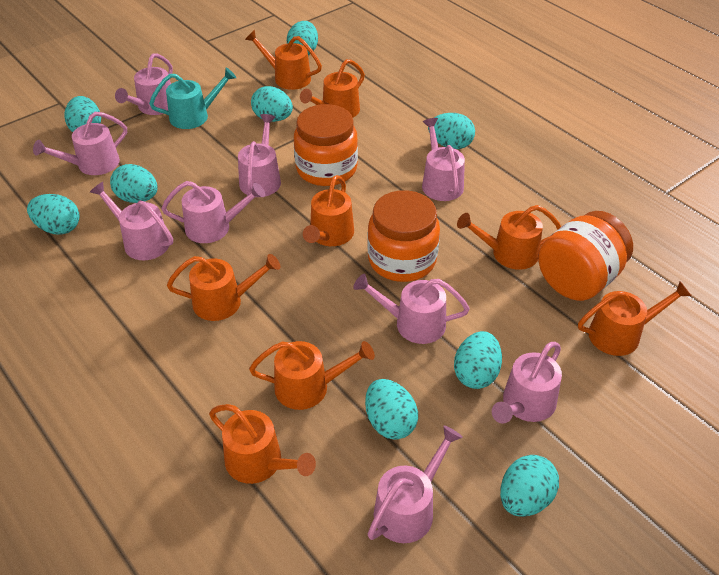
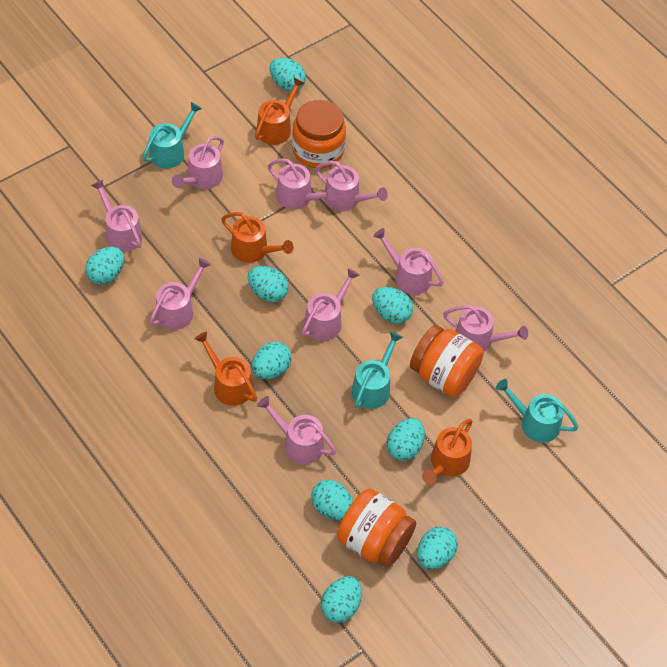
orange watering can: [167,254,281,321] [209,404,316,484] [245,30,322,90] [249,341,375,410] [300,59,365,118] [303,175,354,246] [457,205,561,270] [578,281,691,356] = 8 -> [195,332,257,406] [221,212,293,263] [255,77,304,145] [422,419,473,484] = 4
turquoise watering can: [149,68,236,129] = 1 -> [142,102,202,169] [352,331,403,409] [496,379,579,443] = 3

